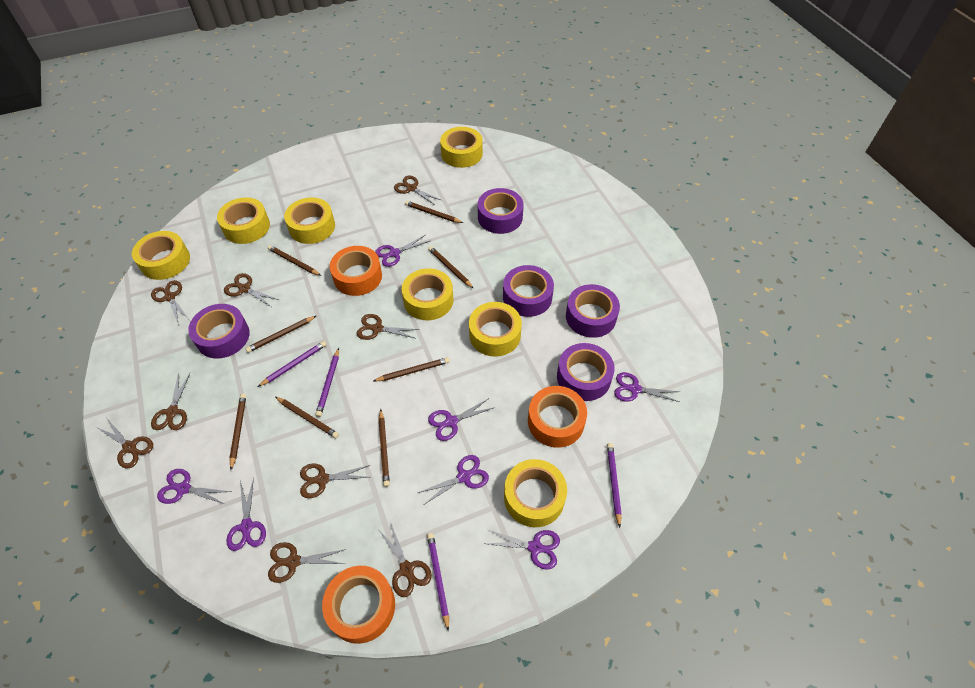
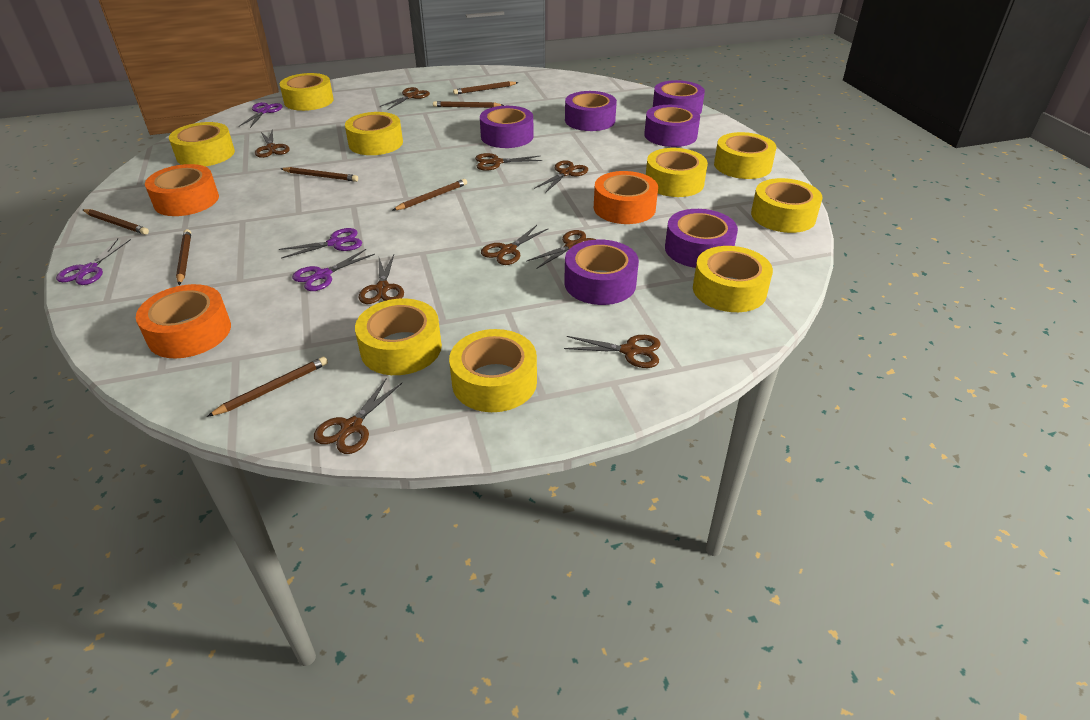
brown pencil: [229,394,246,470] [245,316,316,353] [268,245,321,276] [275,397,339,438] [373,357,449,381] [378,409,390,487] [405,201,463,223] [428,246,474,289] = 8 -> [83,209,149,235] [176,229,191,285] [207,357,328,417] [281,167,358,182] [393,179,467,210] [433,101,504,108] [453,81,518,95] = 7
purple pencil: [258,341,326,387] [316,348,339,417] [427,533,449,631] [607,443,622,528] = 4 -> none = 0
purple scissors: [157,469,231,504] [227,477,266,551] [375,235,430,267] [418,455,489,504] [428,398,495,441] [483,529,560,570] [614,372,679,402] = 7 -> [56,239,131,285] [239,102,283,128] [279,228,362,259] [292,249,375,291] = 4
purple tape: [188,304,250,358] [478,188,524,234] [503,265,554,317] [557,343,615,401] [566,284,620,338] = 5 -> [480,106,534,148] [564,240,639,305] [565,91,617,131] [644,105,700,147] [653,80,705,114] [665,209,738,268] = 6
yellow tape: [132,231,190,280] [217,197,270,244] [284,198,335,244] [402,268,454,320] [440,127,483,168] [469,302,522,357] [504,459,567,527] = 7 -> [169,122,235,166] [280,73,334,111] [345,112,403,155] [355,299,442,375] [449,329,537,412] [646,148,708,197] [693,246,773,312] [714,132,776,179] [751,178,822,233] = 9

